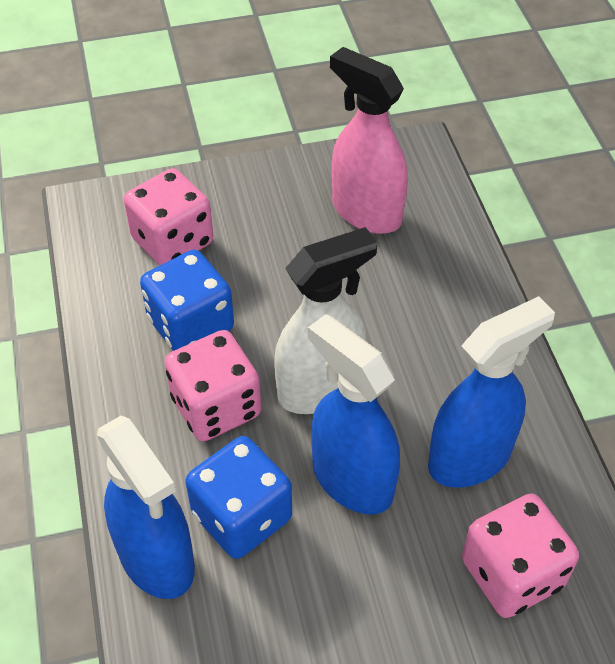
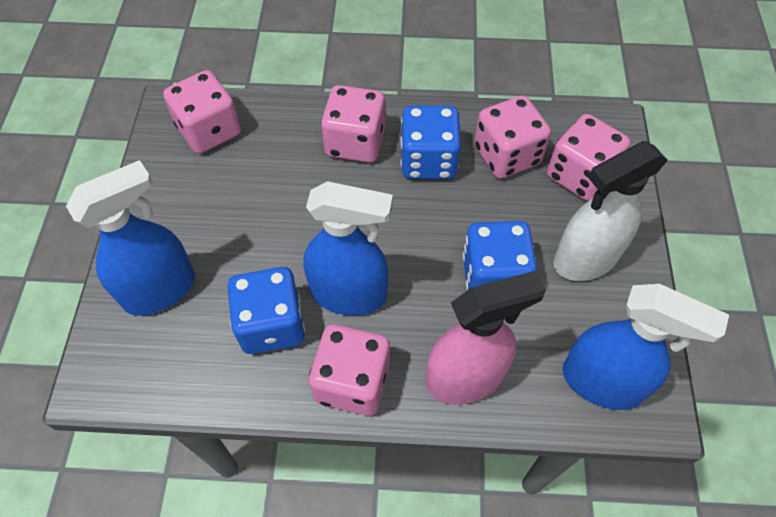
blue dice: [140,250,234,351] [185,436,292,559] = 2 -> [227,267,305,354] [400,106,461,179] [462,221,537,290] = 3
pink dice: [124,168,213,266] [165,330,261,441] [462,493,579,618] = 3 -> [163,70,241,154] [309,324,390,416] [321,85,385,163] [474,96,551,179] [547,114,631,201] = 5

